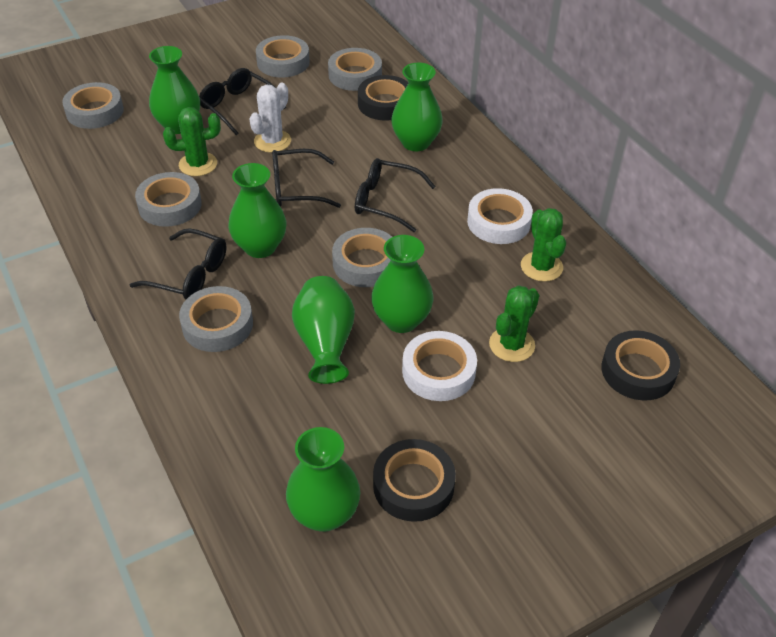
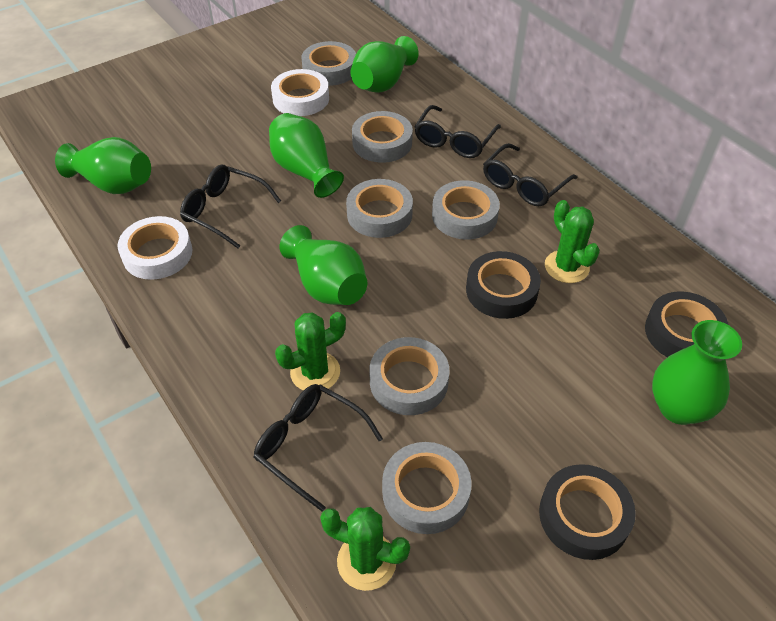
green vase: [149,46,200,134] [228,163,286,258] [286,427,360,532] [292,276,355,384] [371,235,434,333] [391,63,443,151] = 6 -> [55,137,151,194] [269,113,344,198] [280,225,367,305] [350,36,419,93] [652,320,742,425] = 5
white cactus: [249,83,291,153] = 1 -> none = 0

